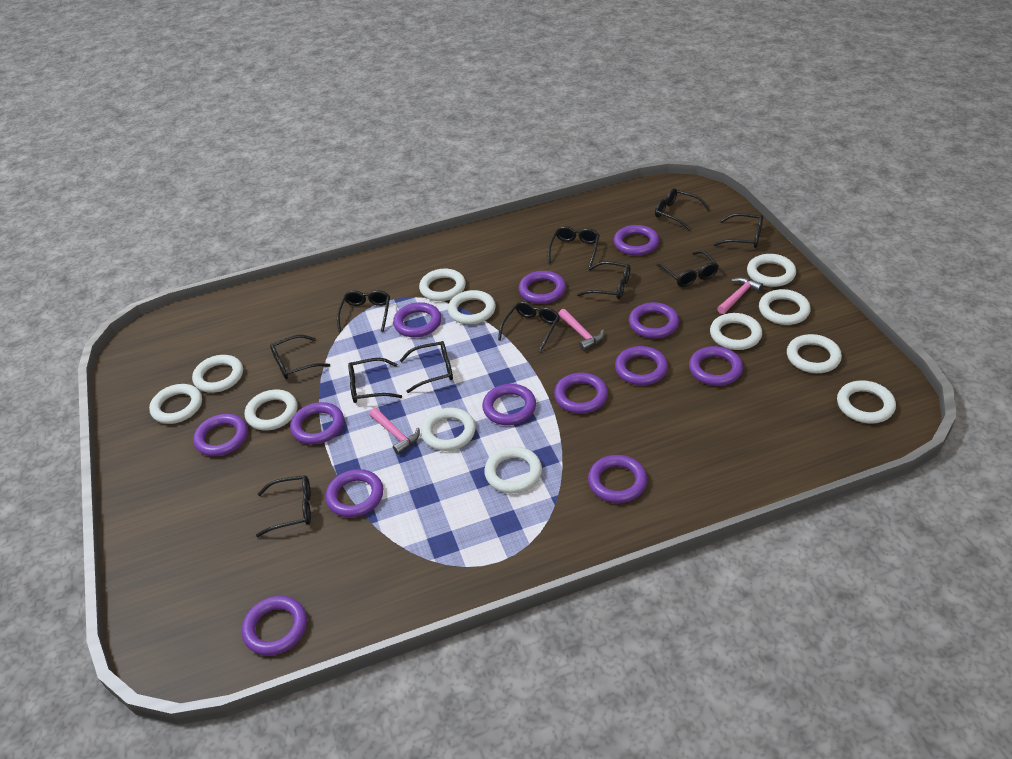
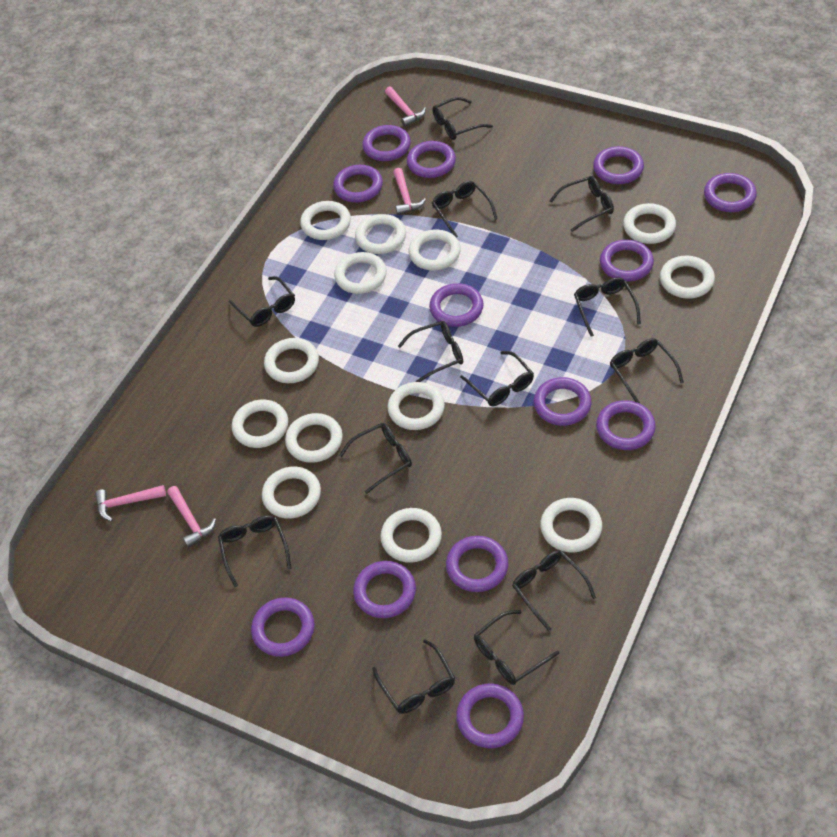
black glasses: [256,475,311,537] [270,335,330,379] [337,290,390,332] [348,358,402,403] [400,341,453,393] [498,301,560,352] [548,226,600,268] [577,261,631,299] [655,188,710,231] [656,250,719,287] [713,213,763,248] = 11 -> [218,515,291,587] [229,276,295,327] [339,423,412,494] [372,639,455,714] [398,321,463,382] [432,97,493,140] [432,181,498,237] [460,351,534,406] [474,610,559,685] [512,550,596,631] [549,176,614,232] [574,277,641,337] [610,338,684,404] = 13
pink hammer: [369,408,420,455] [558,309,604,351] [717,277,763,314] = 3 -> [95,485,166,521] [167,486,216,548] [385,86,426,127] [393,168,426,215] = 4
white ring: [149,384,202,424] [192,355,243,393] [245,390,297,430] [419,269,466,301] [421,408,476,451] [448,290,496,325] [484,446,542,493] [710,313,762,350] [747,254,796,287] [759,289,811,325] [787,334,842,373] [837,380,896,424] = 12 -> [232,400,288,448] [262,467,321,519] [264,338,319,383] [285,413,343,463] [300,201,351,240] [334,252,387,294] [355,214,406,254] [380,508,442,563] [388,382,445,430] [408,230,461,270] [540,498,602,552] [623,203,676,244] [660,256,715,299] = 13

